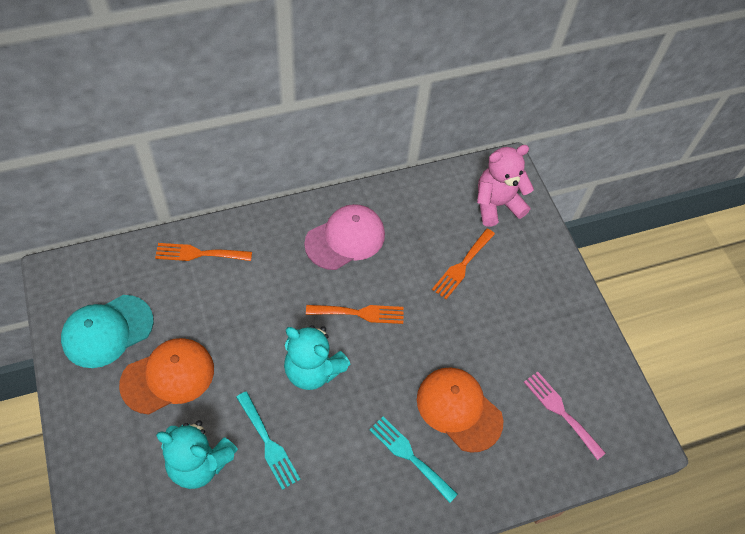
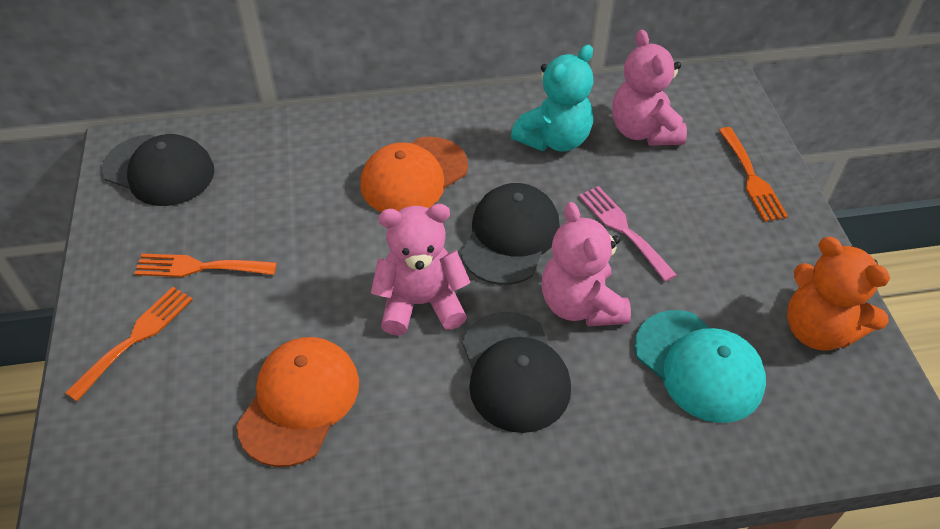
black cap: none = 0 -> [102,134,214,206] [460,183,560,285] [462,312,571,433] = 3
orange teddy bear: none = 0 -> [787,237,890,351] = 1
pink cap: [304,204,385,270] = 1 -> none = 0
pink teddy bear: [477,145,534,227] = 1 -> [371,204,471,336] [542,202,631,326] [612,30,687,145] = 3
turquoise fork: [236,391,300,490] [369,417,458,503] = 2 -> none = 0
turquoise teddy bear: [156,420,238,489] [284,325,351,390] = 2 -> [511,45,593,152] = 1

